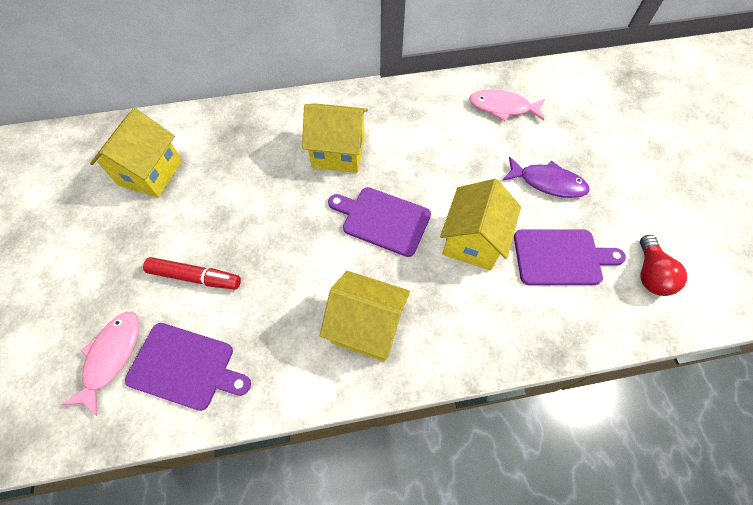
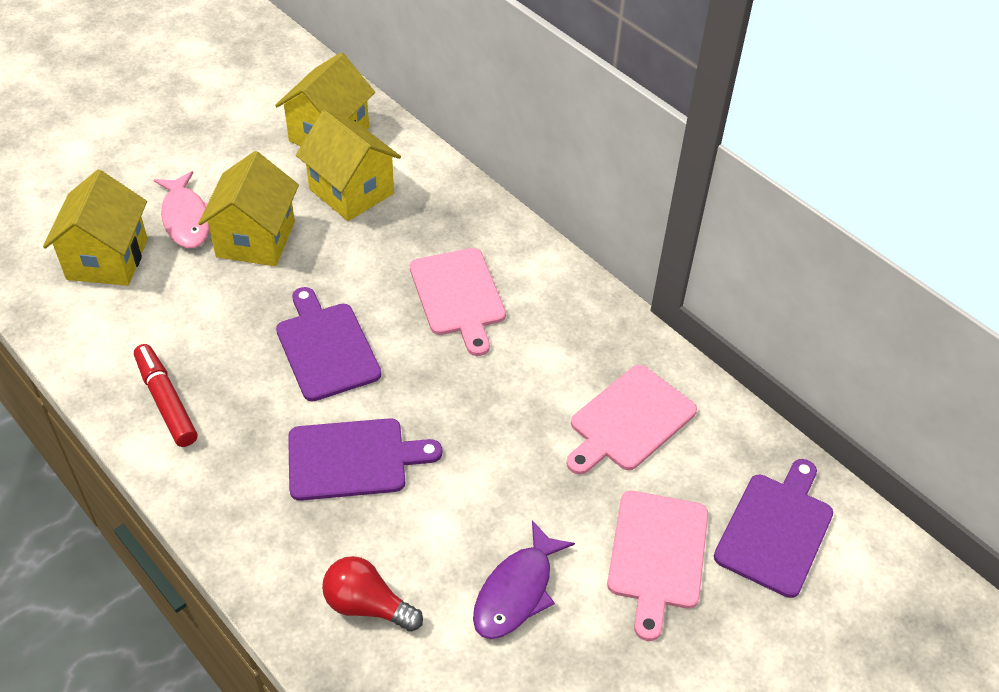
pink cutting board: none = 0 -> [410,248,506,356] [566,365,697,475] [607,491,708,641] = 3
pink fish: [62,312,139,416] [469,90,545,121] = 2 -> [154,171,210,248] = 1

